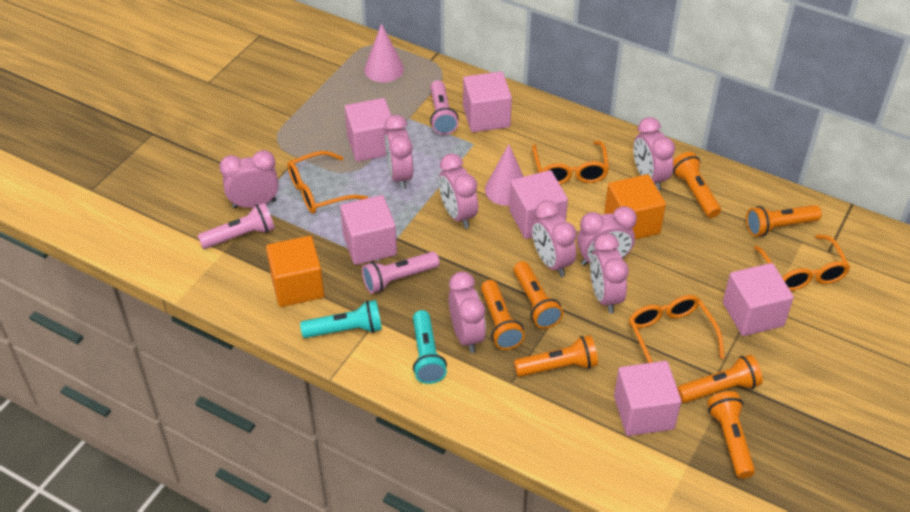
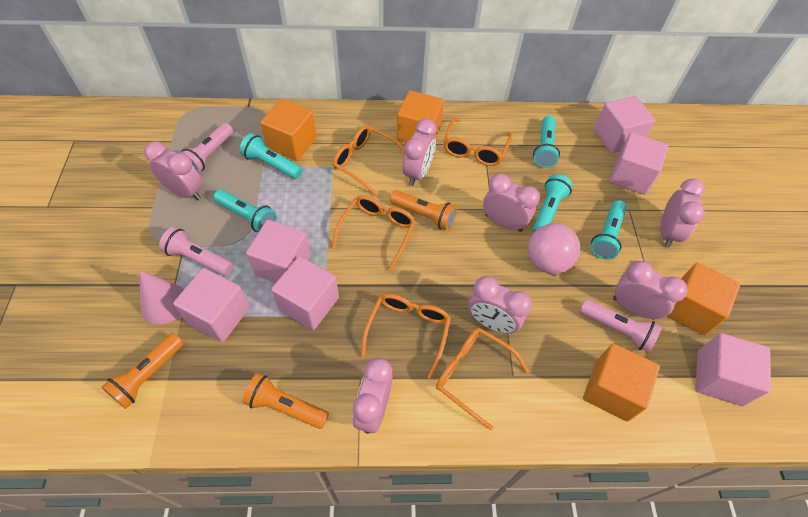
orange cube: [266,236,324,307] [604,174,666,239] = 2 -> [260,99,317,161] [397,90,444,143] [583,344,660,422] [668,263,740,336] = 4
orange flashlight: [481,280,525,350] [514,261,563,329] [514,335,598,377] [673,152,721,218] [677,355,763,403] [707,391,755,479] [746,205,822,237] = 7 -> [101,333,184,409] [242,373,329,429] [390,190,457,231] = 3
orange glasses: [287,151,369,214] [532,141,609,184] [629,295,724,363] [754,234,850,291] = 4 -> [332,195,416,271] [333,125,405,196] [361,294,451,379] [436,328,529,430] [443,118,512,166] = 5
pink ball: none = 0 -> [528,223,580,274] = 1
pink clock: [219,150,279,208] [384,115,413,190] [439,153,478,229] [449,271,486,353] [532,200,577,277] [577,206,637,266] [590,233,629,314] [633,117,675,191] = 8 -> [144,141,202,200] [353,358,393,434] [403,119,437,186] [468,276,532,334] [483,173,540,232] [613,261,687,320] [661,178,705,247] = 7
pink cone: [364,23,404,82] [485,144,524,206] = 2 -> [139,270,184,324] = 1
turquoise flashlight: [300,300,382,338] [413,310,447,384] = 2 -> [213,189,277,232] [239,133,303,179] [532,174,573,233] [533,116,560,168] [591,200,626,260] = 5

